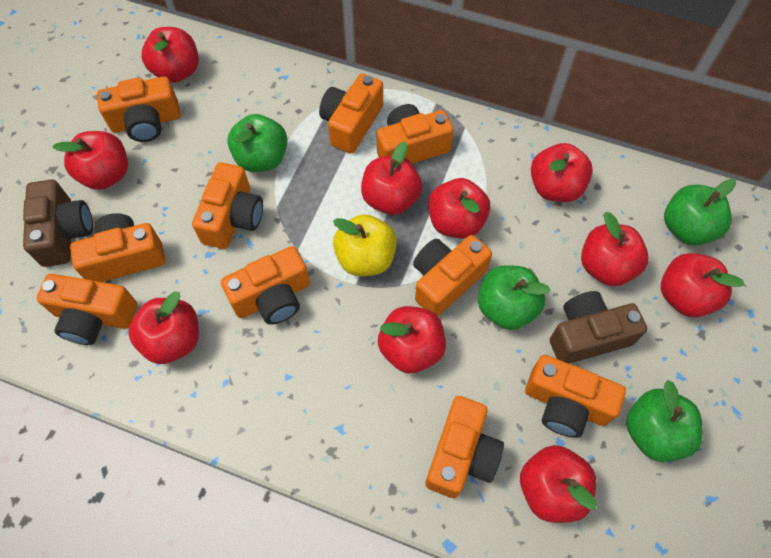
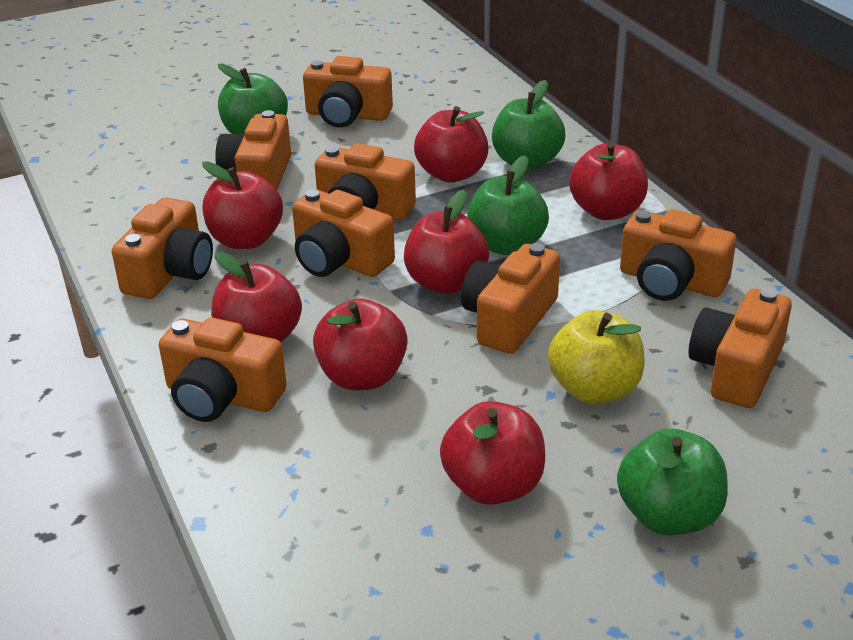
brown camera: [23,180,93,267] [550,291,647,364] = 2 -> none = 0
orange camera: [37,274,138,345] [70,213,165,282] [97,76,180,142] [192,162,263,249] [221,246,310,325] [319,74,383,154] [377,104,454,164] [413,235,492,316] [425,396,504,498] [525,355,626,438] = 10 -> [112,197,213,299] [159,317,287,422] [215,110,291,190] [292,189,395,277] [303,56,393,128] [315,143,416,220] [461,243,560,354] [620,209,736,301] [689,288,792,408] = 9
red apple: [53,131,128,190] [128,292,199,364] [142,27,199,83] [361,142,422,215] [378,306,446,373] [428,178,490,239] [520,445,597,523] [531,143,593,202] [581,212,649,286] [661,253,744,317] = 10 -> [202,161,283,249] [211,251,302,342] [313,299,408,390] [404,190,489,294] [414,106,488,182] [440,401,545,505] [569,142,648,220] = 7

